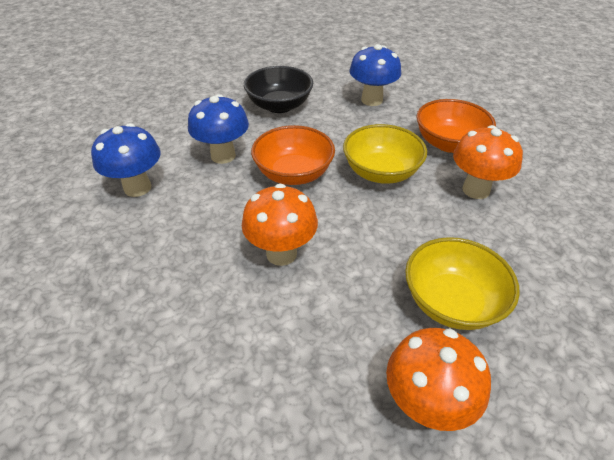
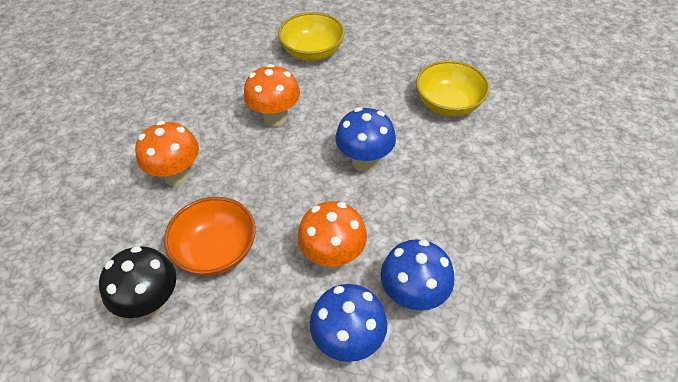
black bowl: [244,66,313,113] = 1 -> none = 0
black mushroom: none = 0 -> [99,246,176,318] = 1
orange bowl: [251,125,335,185] [416,99,496,153] = 2 -> [164,197,256,276] = 1

